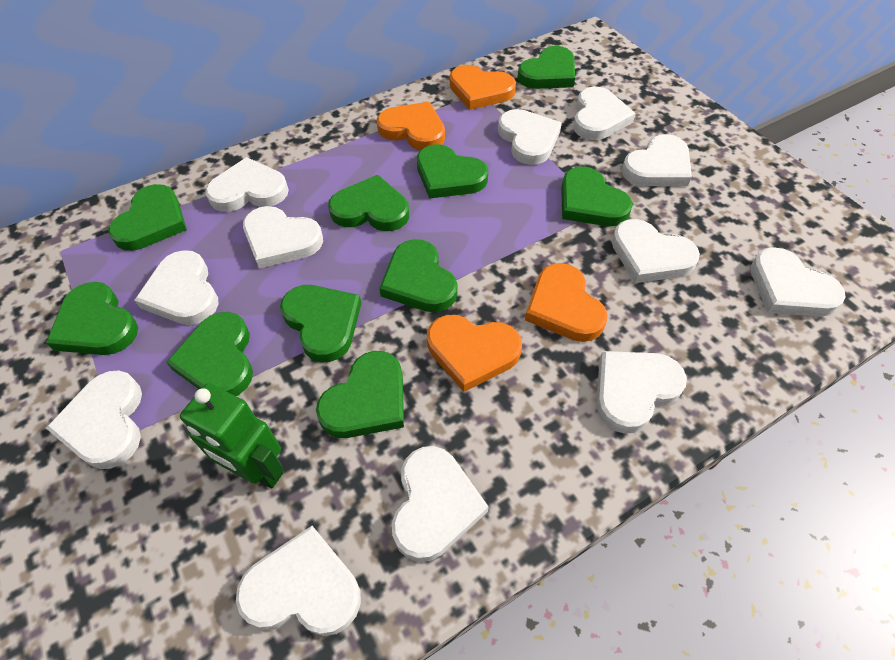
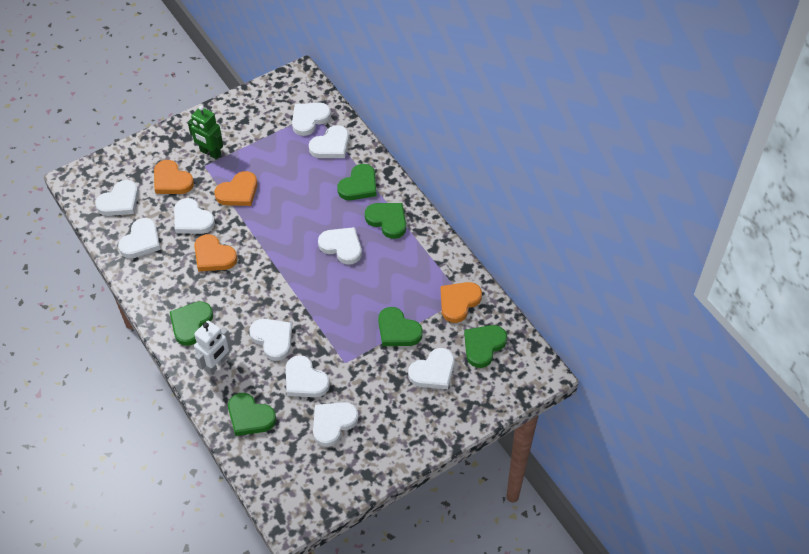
green heart: [46,282,138,355] [108,184,187,251] [166,312,253,396] [280,285,361,362] [316,351,404,438] [328,175,409,231] [379,239,458,312] [417,144,488,199] [517,46,575,89] [561,166,633,226] = 10 -> [170,301,213,346] [228,393,276,436] [337,164,377,200] [365,203,406,239] [378,307,423,346] [464,325,507,368] = 6
white heart: [46,370,142,469] [134,250,218,325] [205,157,289,212] [236,526,361,636] [243,206,323,268] [392,446,489,562] [498,109,562,165] [573,87,636,140] [596,351,687,433] [612,219,700,283] [622,134,692,186] [750,247,846,317] = 12 -> [95,180,138,216] [118,218,160,258] [174,198,215,234] [249,319,292,361] [286,355,330,397] [292,103,331,136] [309,125,349,158] [313,402,358,447] [318,227,362,264] [408,348,455,389] = 10
white robot: none = 0 -> [194,320,231,375] = 1

